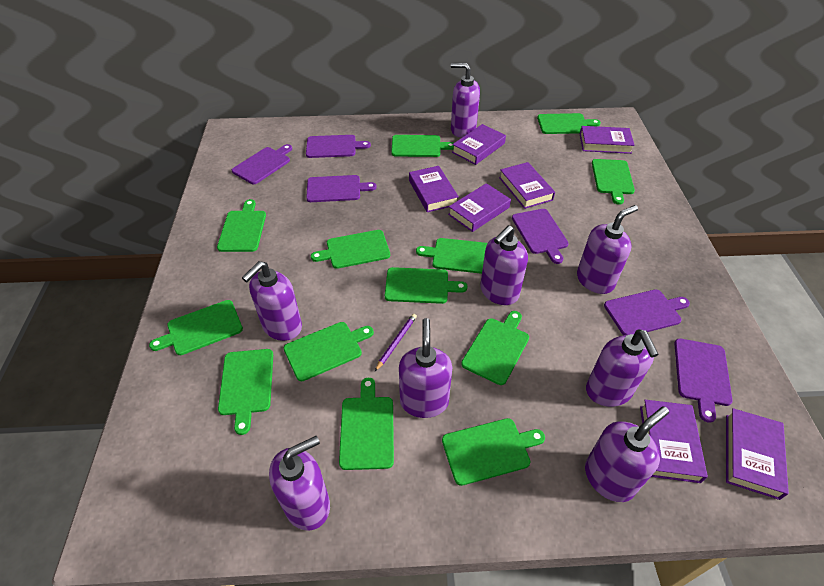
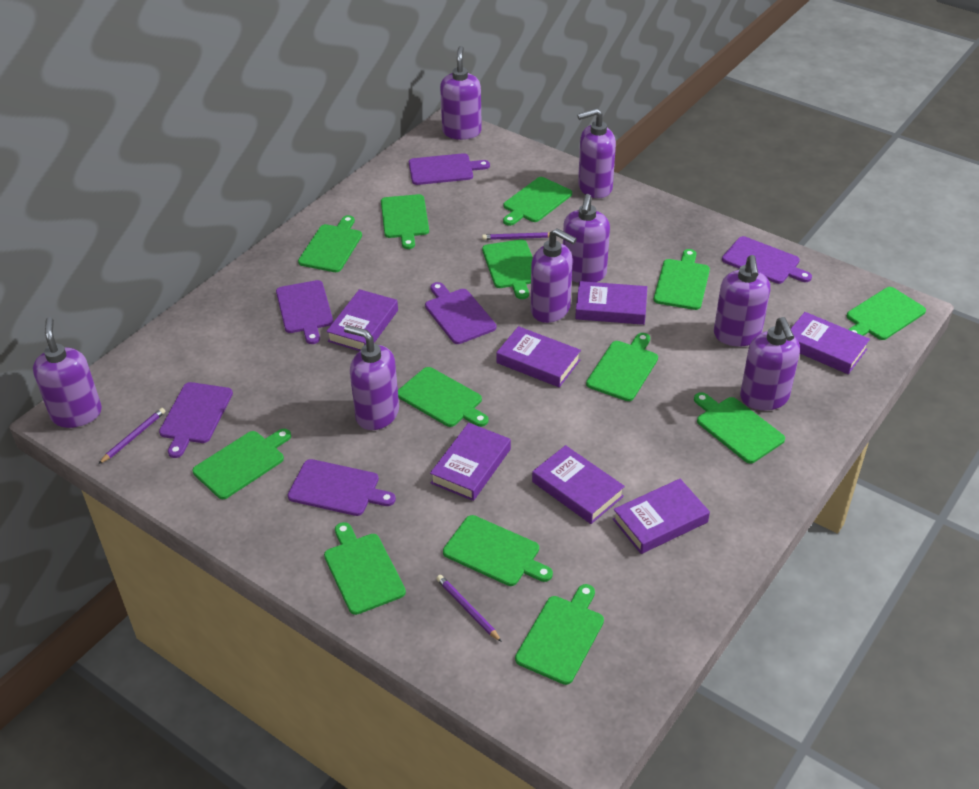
purple pencil: [375,314,417,371] = 1 -> [99,408,165,464] [436,575,502,642] [482,232,549,240] = 3

